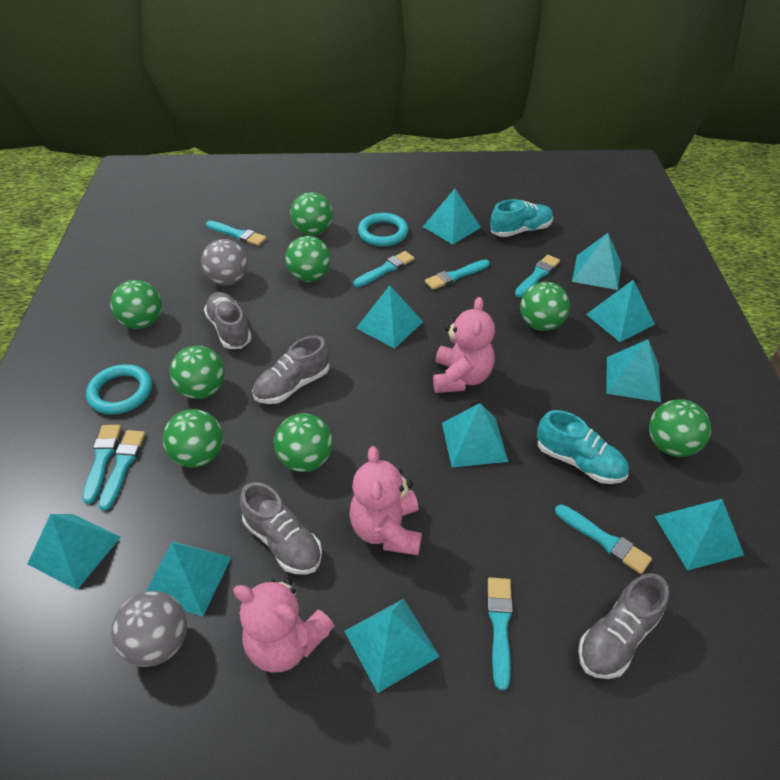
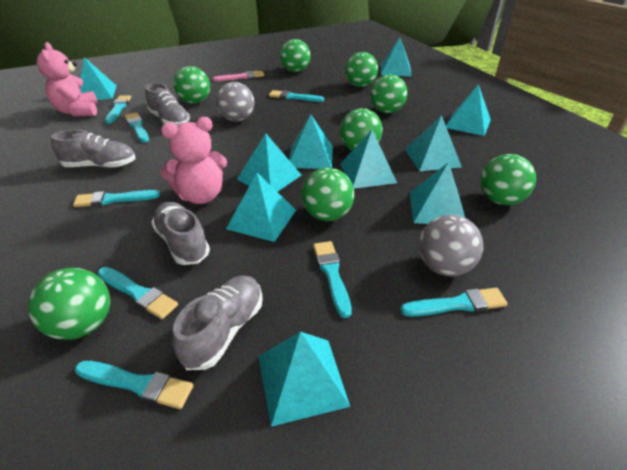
pink brush: none = 0 -> [213,71,264,81] = 1
pink teddy bear: [233,578,334,672] [349,446,422,555] [433,297,495,393] = 3 -> [37,42,98,117] [160,117,227,204] = 2
turquoise ring: [86,364,152,414] [358,213,408,246] = 2 -> none = 0
turquoise shoe: [490,199,553,237] [537,410,629,484] = 2 -> none = 0

